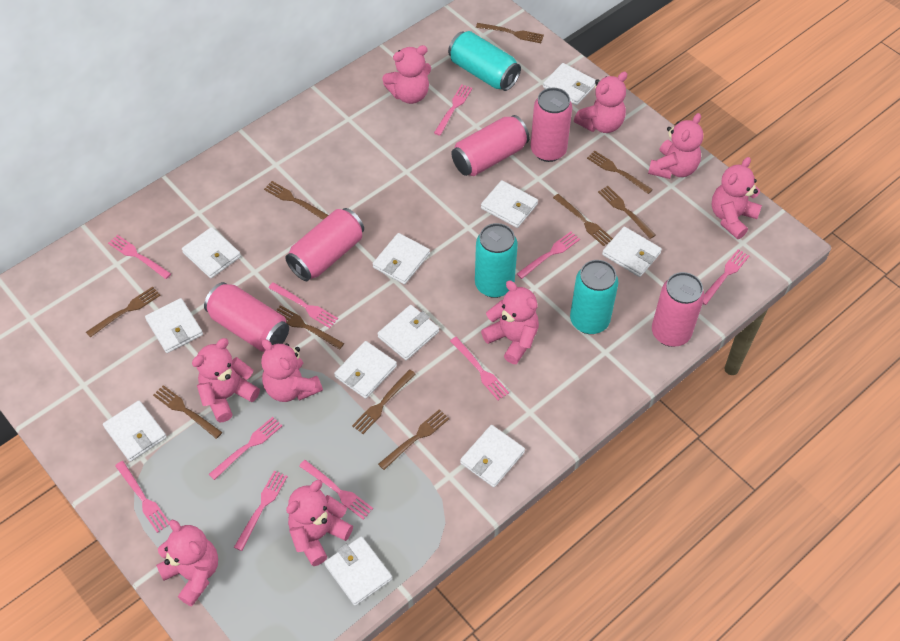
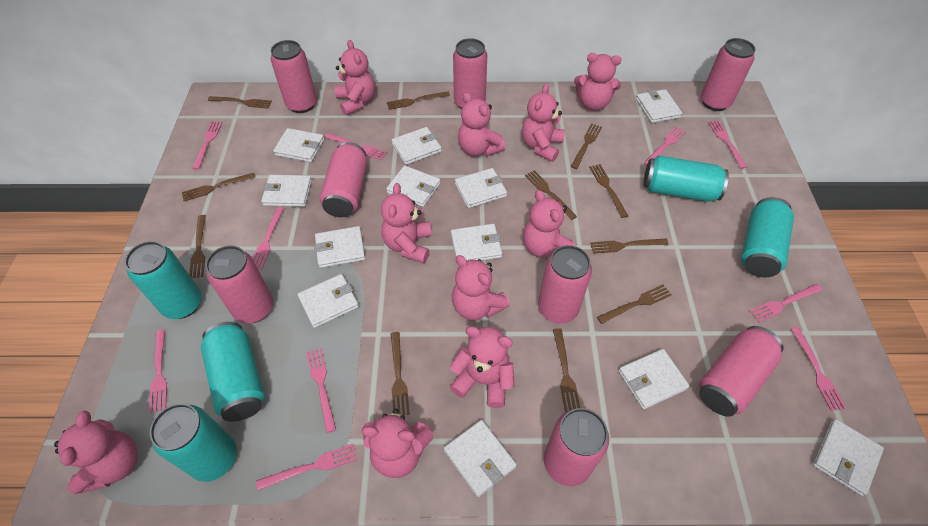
brown fork: [86,287,161,337] [153,385,222,439] [264,181,328,220] [276,305,344,350] [352,369,416,434] [378,409,449,470] [476,23,544,43] [553,194,613,246] [587,151,653,194] [598,186,656,239] = 10 -> [182,173,256,201] [189,215,206,278] [208,96,272,109] [387,92,450,110] [391,332,410,416] [525,170,577,220] [553,328,580,412] [571,123,602,169] [589,164,628,218] [590,239,669,254] [597,285,672,324] = 11
pink can: [204,282,289,352] [285,208,364,281] [451,115,530,176] [530,88,572,162] [652,272,704,347] = 5 -> [206,246,273,323] [270,40,317,113] [320,142,367,217] [453,38,487,109] [538,245,592,323] [544,408,609,486] [699,326,783,417] [701,38,755,111] = 8
pink teddy bear: [156,520,218,607] [192,338,260,422] [261,339,323,402] [286,480,353,566] [382,45,431,104] [481,280,539,364] [574,72,627,133] [648,113,703,179] [712,157,762,239] = 9 -> [54,411,138,494] [335,40,375,116] [361,409,433,478] [381,183,432,263] [450,326,514,408] [452,255,510,320] [458,92,506,157] [522,83,565,162] [523,190,575,257] [574,53,621,111] = 10
turquoise can: [448,31,521,91] [475,223,518,298] [570,260,619,334] = 3 -> [125,241,202,319] [150,403,237,482] [201,322,265,422] [643,155,729,202] [741,197,794,277] = 5
white wallet: [103,401,167,462] [145,298,203,353] [182,227,241,278] [324,536,392,606] [334,341,397,399] [373,233,430,284] [377,305,439,360] [460,425,525,487] [481,180,538,228] [543,63,596,105] [602,227,662,277] = 11 -> [261,175,312,207] [273,128,324,162] [297,274,359,328] [314,226,365,268] [386,165,440,207] [391,127,442,165] [444,420,517,497] [451,224,502,261] [455,168,507,208] [619,349,689,409] [636,89,682,123] [812,419,884,496] = 12

